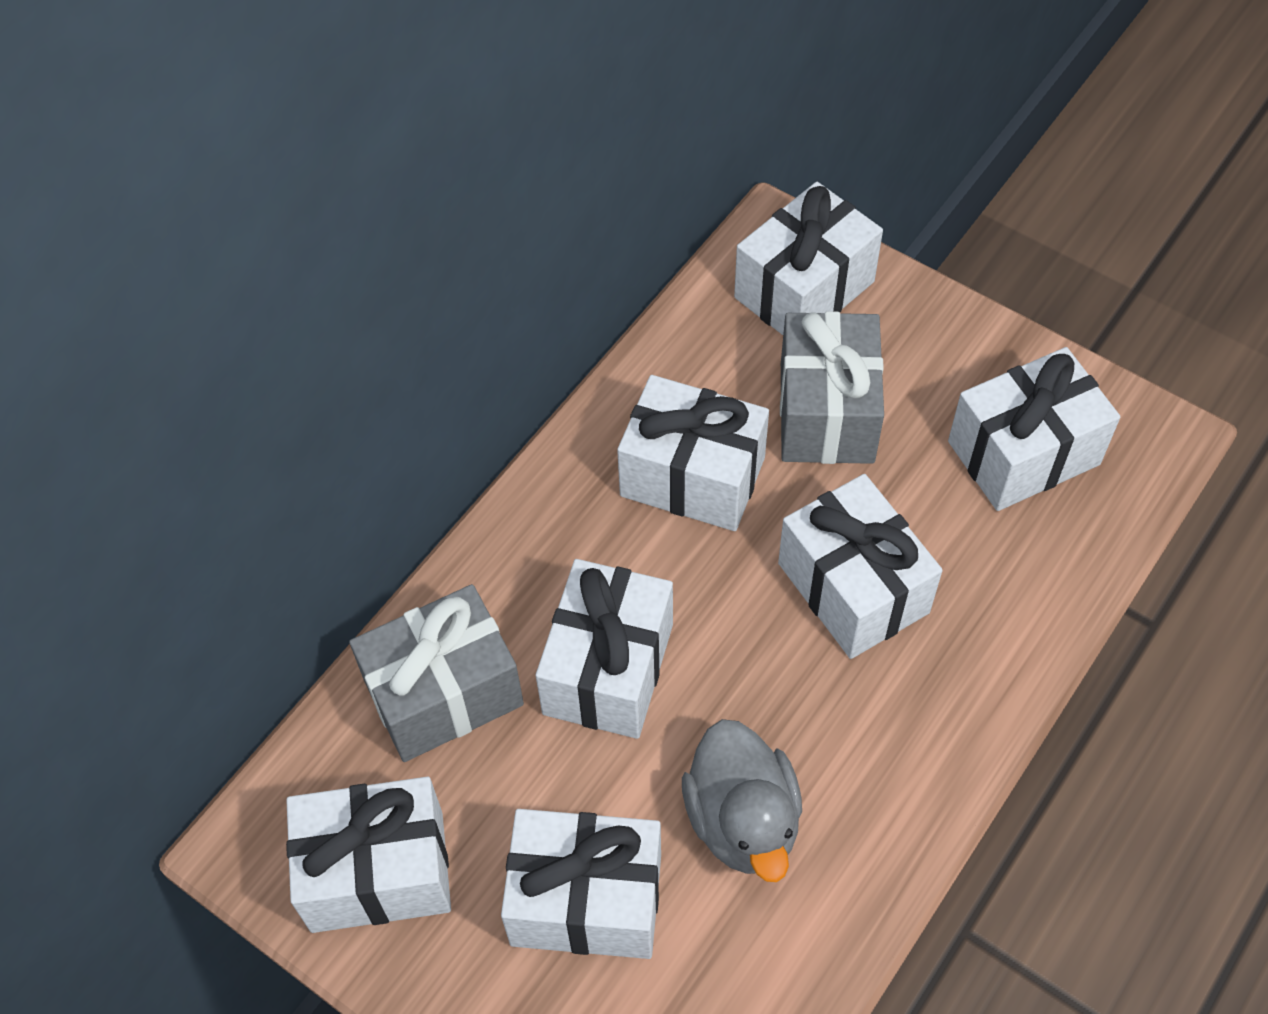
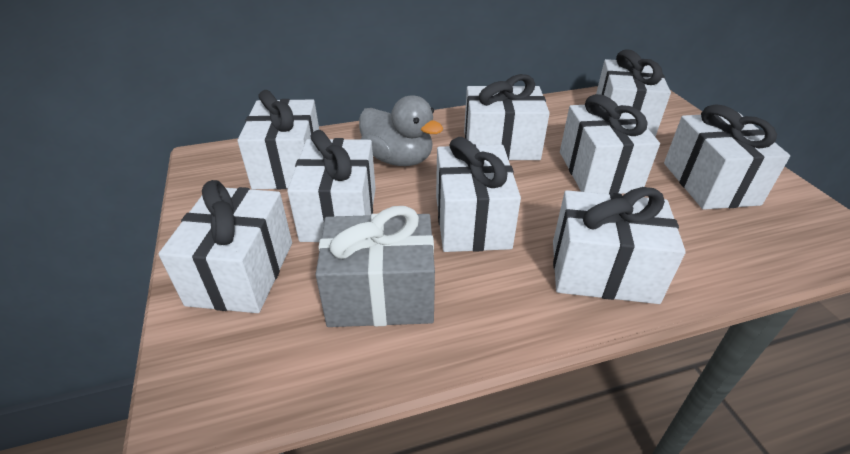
grey gift: [349,584,524,762] [780,311,884,464] = 2 -> [315,206,435,327] = 1
white gift: [286,777,451,933] [501,809,661,959] [536,559,673,739] [617,375,769,531] [734,182,883,335] [778,474,943,659] [948,347,1120,511] = 7 -> [159,180,292,313] [237,90,319,189] [287,130,376,242] [436,137,521,252] [464,74,550,160] [553,187,686,304] [560,94,660,194] [596,49,671,137] [664,104,790,210] = 9

